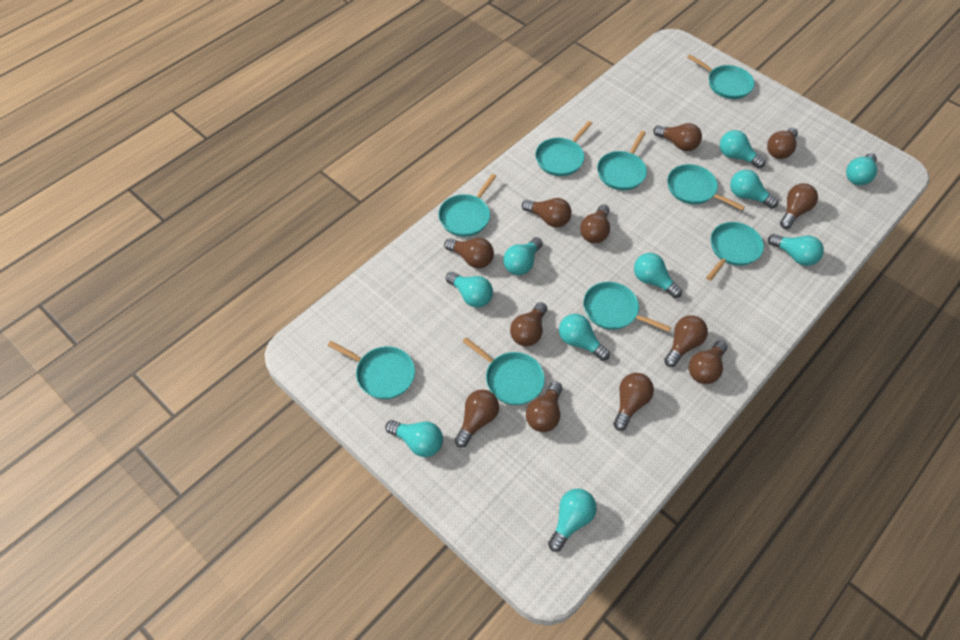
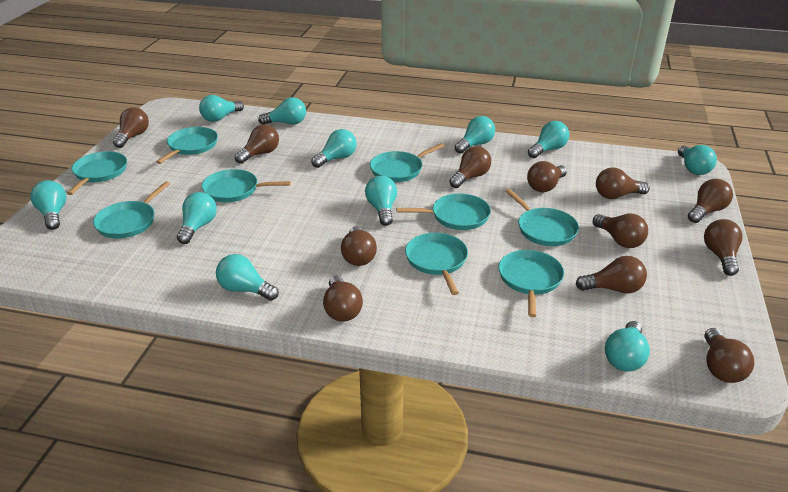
turquoise light bulb: [385,420,443,457] [446,272,493,308] [503,237,543,275] [548,489,597,552] [559,314,610,361] [634,253,682,298] [720,130,765,169] [730,170,778,209] [768,234,824,266] [846,153,877,185] = 10 -> [30,180,66,230] [177,192,217,244] [199,95,244,122] [216,254,279,301] [258,97,306,125] [311,129,356,168] [365,176,397,226] [455,116,495,154] [528,121,569,158] [605,321,650,371] [678,145,717,175] = 11

